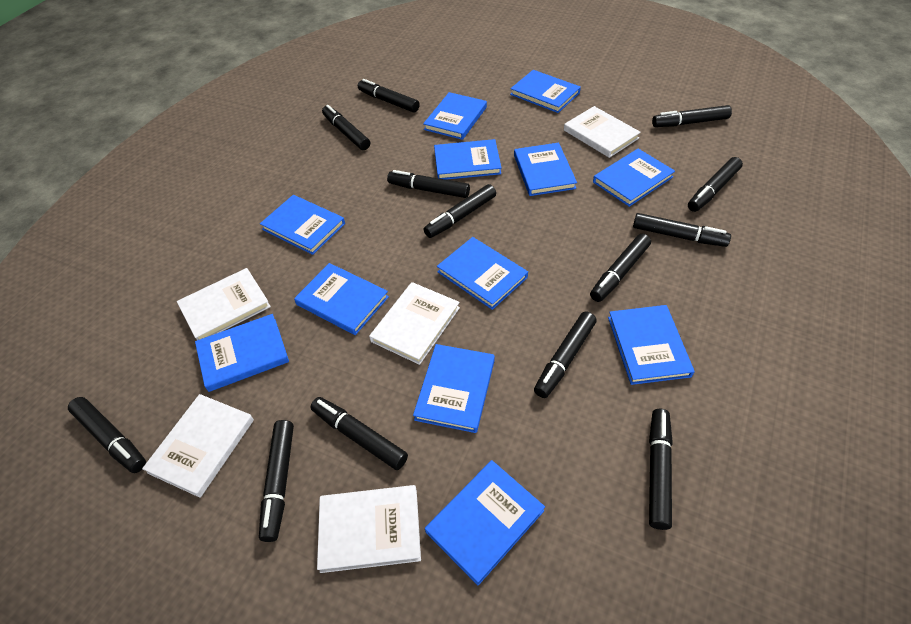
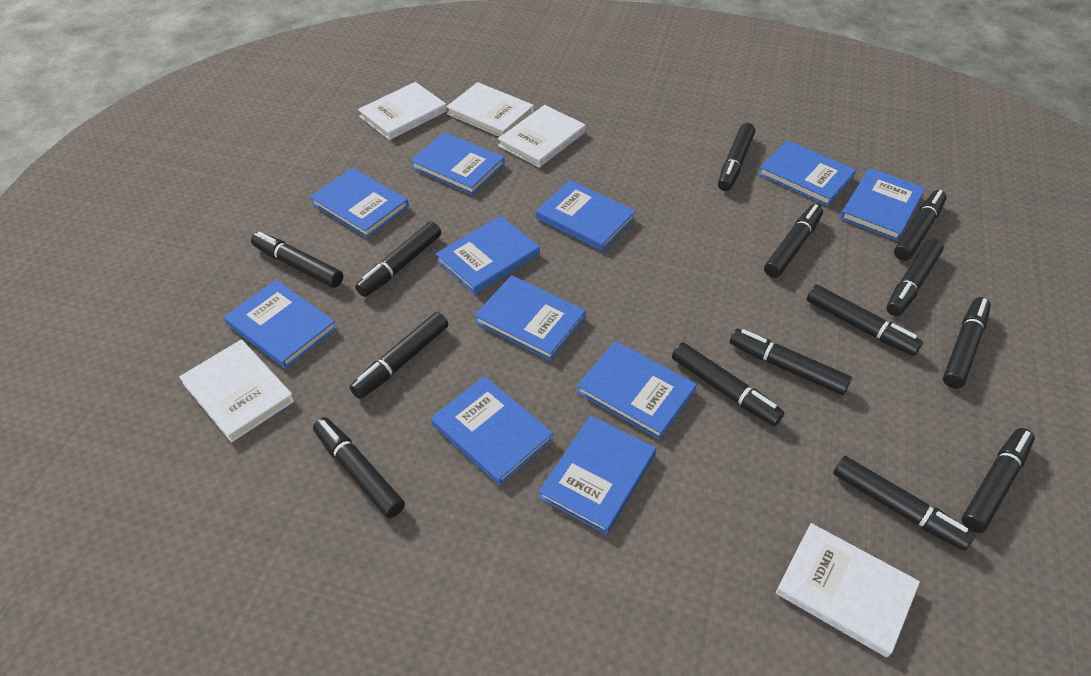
black marker: [68,397,146,473] [259,420,294,542] [310,397,408,470] [322,105,370,150] [358,79,420,113] [387,170,470,198] [424,184,496,238] [534,312,597,398] [590,234,651,302] [633,213,731,247] [649,409,673,530] [652,105,732,127] [688,157,743,212] = 13 -> [251,231,343,288] [313,417,405,518] [350,312,448,399] [355,221,441,297] [672,342,785,426] [718,123,755,191] [730,329,852,395] [764,204,823,278] [807,285,923,356] [833,456,975,550] [886,239,944,316] [894,190,947,261] [943,297,991,388] [962,428,1035,533] = 14
blue book: [195,314,289,392] [260,195,345,255] [294,263,389,335] [413,344,495,433] [423,92,487,140] [425,460,545,585] [434,139,501,180] [437,237,528,310] [510,70,581,113] [514,143,577,196] [593,149,675,207] [608,305,695,385] = 12 -> [224,280,337,369] [310,168,409,238] [410,132,505,195] [431,376,553,486] [436,216,540,295] [474,275,586,361] [536,180,636,251] [539,416,656,535] [577,341,697,440] [758,140,856,206] [840,168,925,241] = 11

